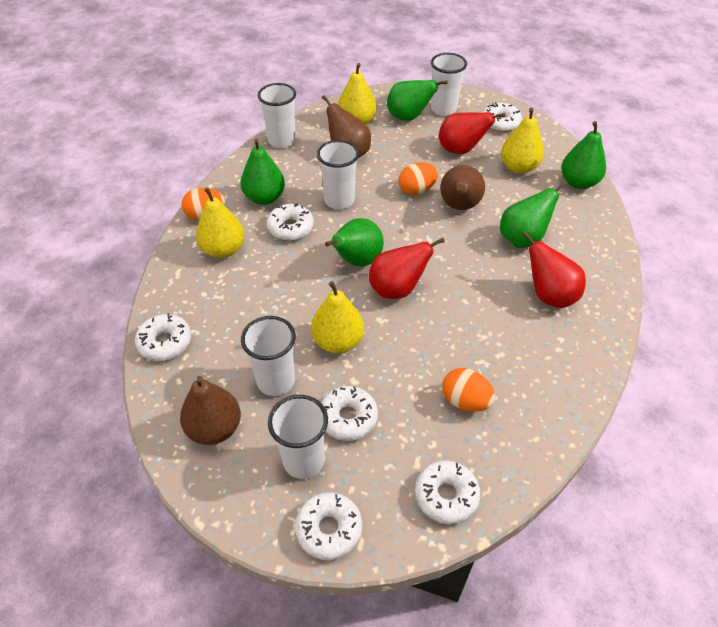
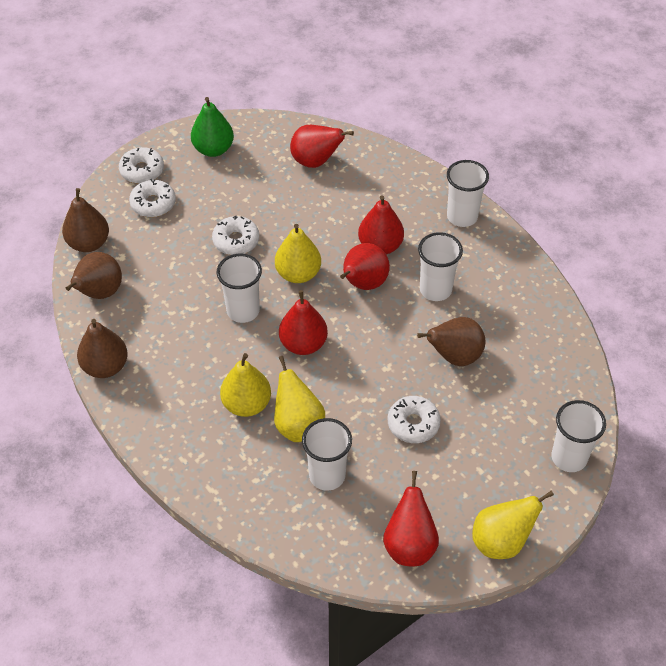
brown pear: [180,376,241,445] [322,95,371,158] [440,165,485,210] = 3 -> [62,188,109,252] [66,252,122,299] [77,319,128,378] [417,317,485,366] = 4
green pear: [240,139,285,205] [325,218,384,267] [387,80,447,121] [500,181,568,248] [561,121,606,189] = 5 -> [191,97,234,157] = 1
orange egg: [181,188,225,220] [399,162,438,195] [442,368,495,412] = 3 -> none = 0
red pear: [369,238,445,299] [439,112,505,154] [522,232,586,308] = 3 -> [279,290,328,355] [290,125,354,168] [340,243,390,290] [358,195,404,254] [383,471,439,566] = 5
white donut: [135,313,191,361] [267,203,314,241] [295,492,362,560] [321,386,378,441] [415,460,481,524] [482,102,522,132] = 6 -> [119,147,164,184] [129,179,176,217] [212,216,259,255] [388,396,441,443] = 4

